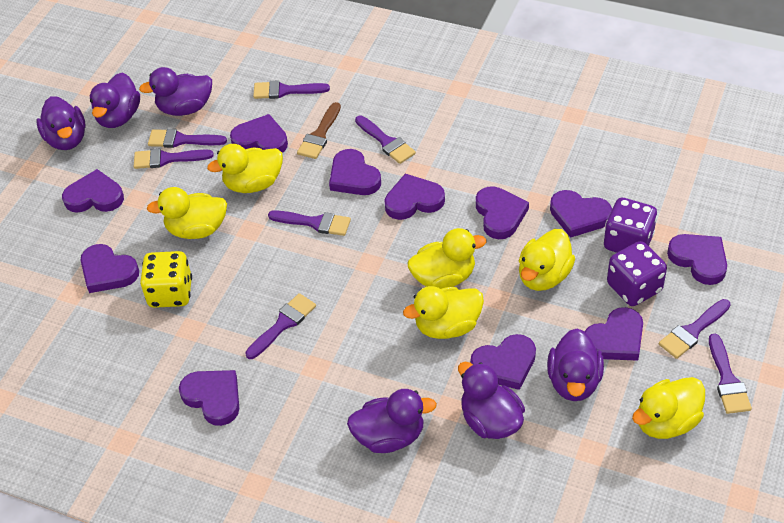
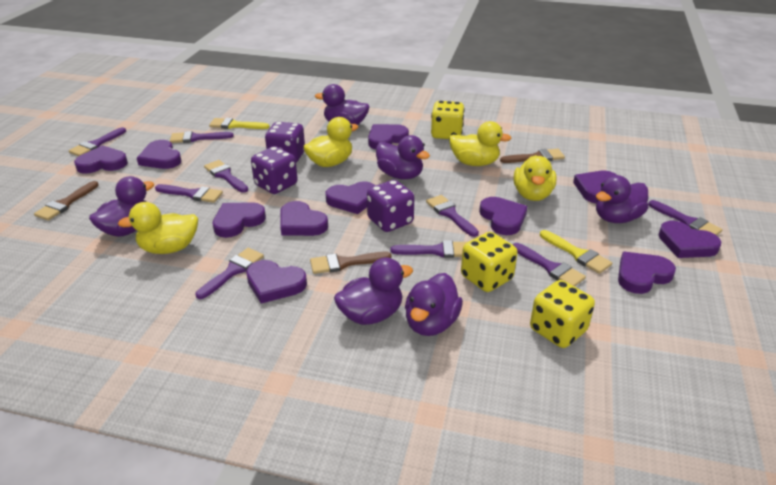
brown brush: [297,102,341,159] = 1 -> [34,181,99,221] [310,252,391,274] [500,149,565,163] = 3
purple brush: [134,148,214,169] [148,129,227,148] [245,293,316,359] [253,80,330,99] [268,210,351,236] [355,115,416,164] [659,299,731,359] [709,334,752,414] = 8 -> [69,127,126,156] [155,184,223,203] [170,131,234,143] [195,248,264,299] [204,160,248,193] [390,240,467,258] [426,195,479,237] [512,243,586,286] [648,200,723,235] = 9
purple dice: [604,198,657,253] [607,241,667,306] = 2 -> [251,146,298,194] [265,122,305,163] [367,180,414,232] = 3
yellow brush: none = 0 -> [209,118,269,129] [540,230,612,274] = 2
yellow dice: [140,251,192,308] = 1 -> [431,101,465,139] [461,232,518,292] [530,280,595,348] = 3
yellow duck: [147,187,227,239] [207,144,283,193] [403,286,484,339] [408,228,486,289] [519,229,575,291] [632,377,705,439] = 6 -> [118,202,198,254] [303,117,358,167] [449,121,512,166] [514,155,557,201] = 4

